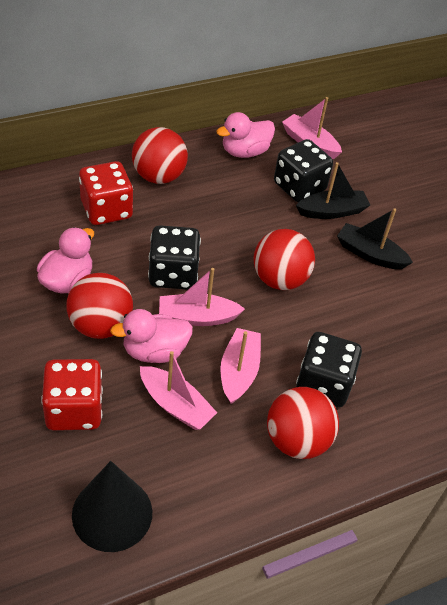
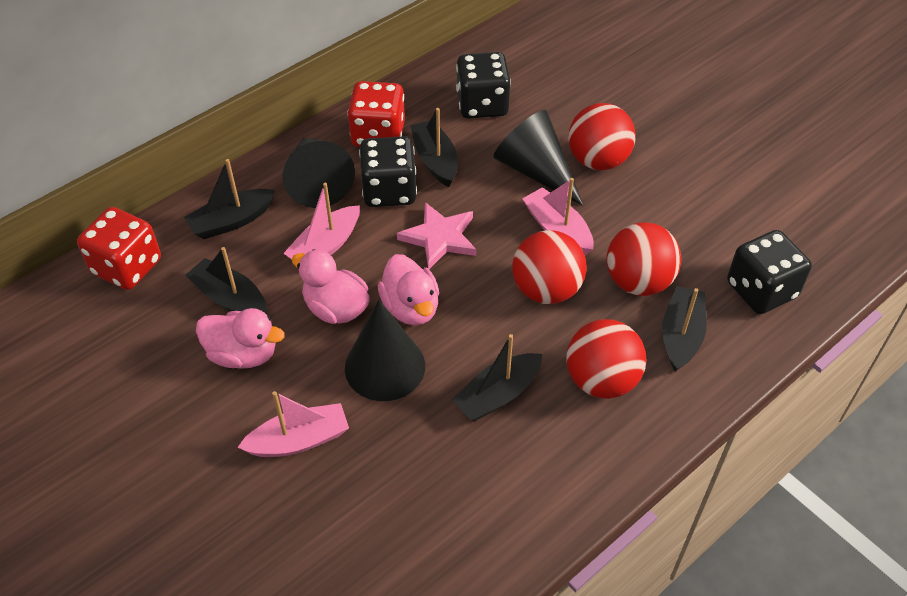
black boat: [296,162,370,219] [337,208,413,269] = 2 -> [184,159,275,239] [185,247,267,314] [410,108,457,187] [452,334,542,421] [662,286,707,372] = 5
black cone: [72,461,152,552] = 1 -> [283,138,355,208] [345,300,425,401] [493,110,583,206] = 3
pink boat: [140,351,217,430] [159,268,245,326] [220,328,261,404] [282,97,342,159] = 4 -> [238,391,349,457] [283,182,360,259] [522,178,594,255] = 3
pink star: none = 0 -> [397,202,476,269] = 1

